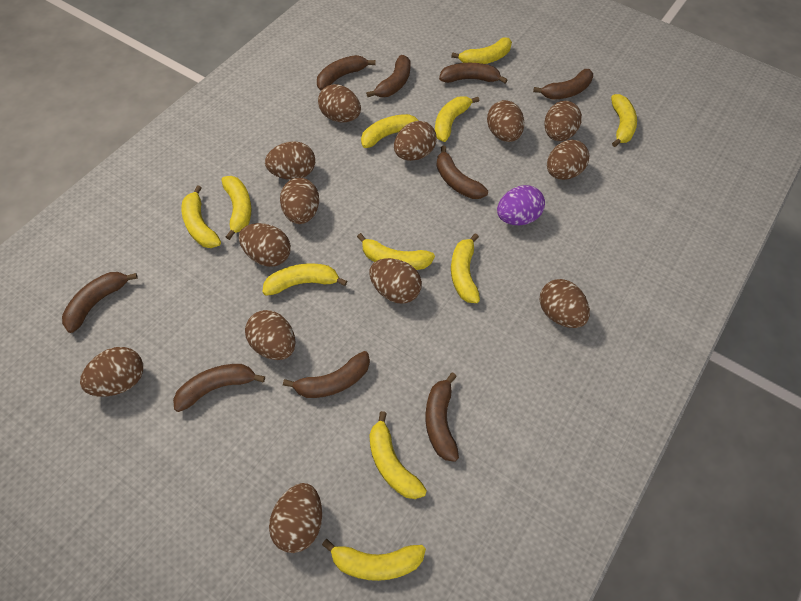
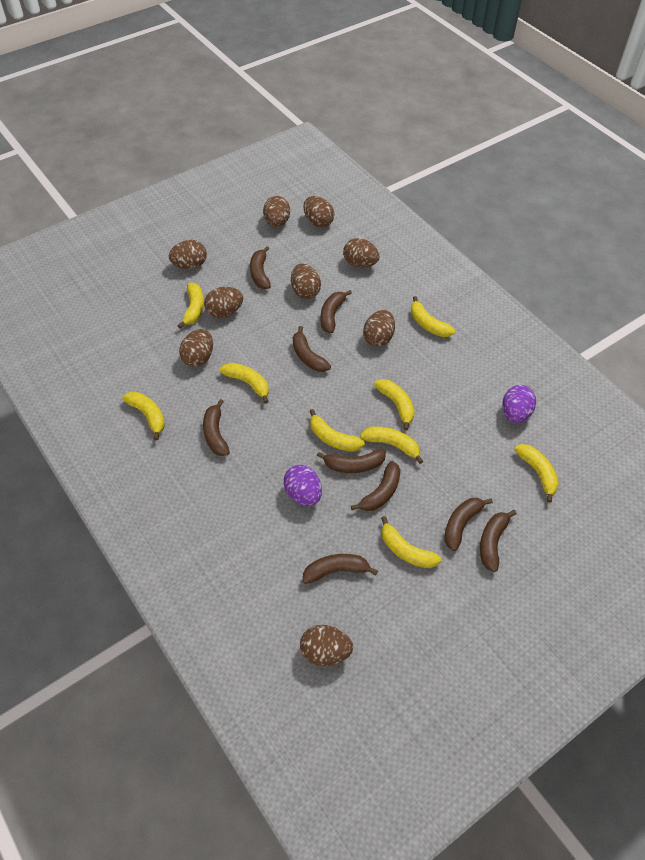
brown egg: [80,347,143,397] [239,223,291,267] [245,310,296,360] [265,141,315,180] [269,483,322,553] [280,178,319,224] [318,84,361,122] [370,258,422,303] [394,121,437,161] [487,100,524,142] [540,279,590,328] [544,101,582,141] [547,140,589,180] = 13 -> [169,240,207,269] [179,329,213,367] [204,287,243,318] [263,196,290,227] [291,264,321,299] [300,625,353,666] [303,196,334,228] [343,238,379,268] [363,310,395,347] = 9
purple egg: [497,185,545,225] = 1 -> [284,465,322,506] [503,385,536,423] = 2
yellow banana: [182,185,221,248] [222,176,252,240] [262,263,347,296] [322,539,426,581] [357,233,435,270] [361,114,428,148] [370,411,427,499] [435,96,479,142] [451,37,512,64] [451,233,480,303] [611,94,637,147] = 11 -> [122,392,165,440] [177,283,204,328] [219,363,269,403] [310,409,365,452] [360,426,423,464] [374,379,415,430] [381,516,442,568] [411,296,455,337] [514,444,559,503] = 9

